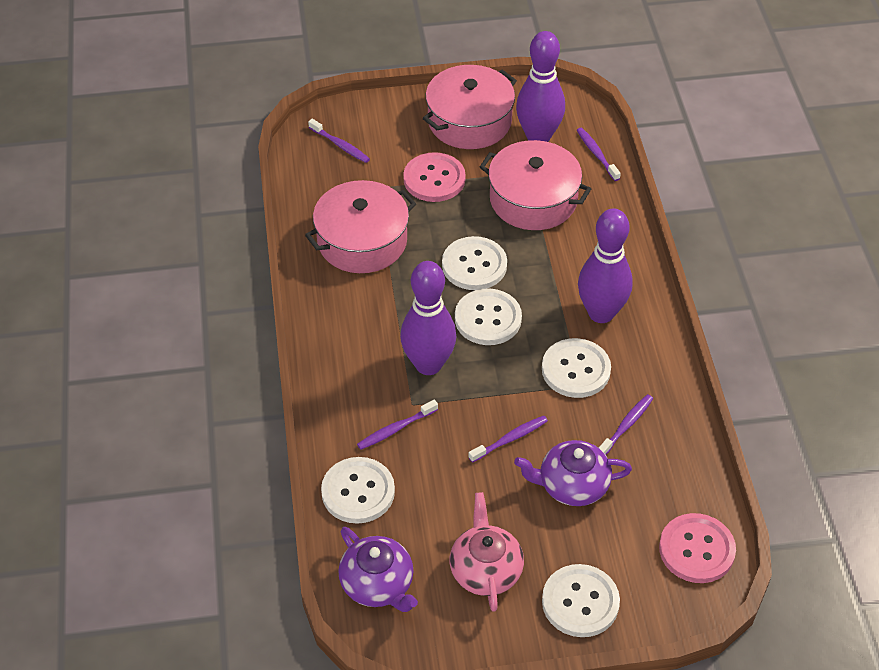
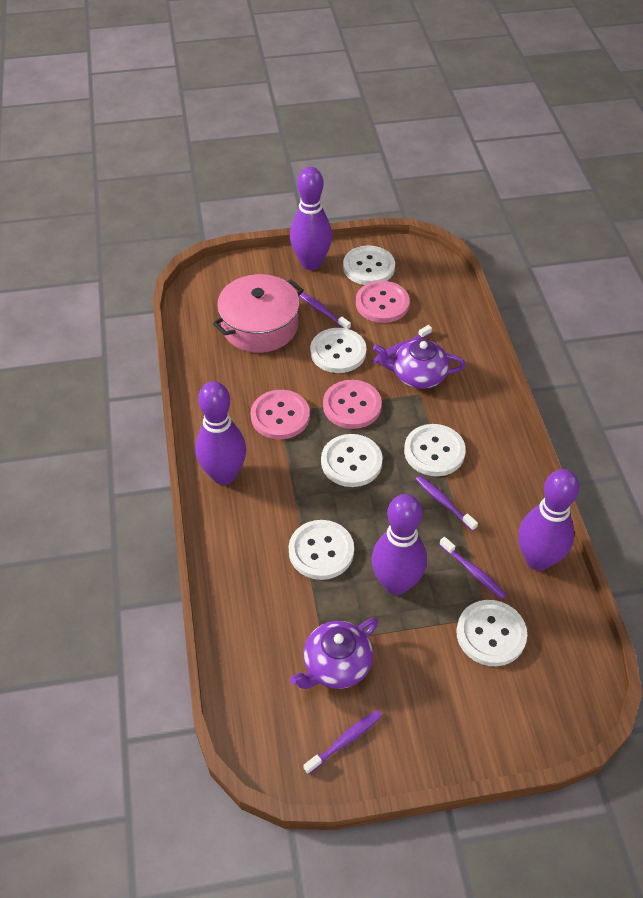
pink button: [403,152,466,202] [659,513,736,583] = 2 -> [250,390,310,440] [323,380,382,429] [356,281,410,323] = 3
pink pot: [305,180,416,273] [423,65,517,149] [480,140,591,230] = 3 -> [213,274,304,353] = 1
pink teapot: [450,492,524,612] = 1 -> none = 0
purple bowling pin: [400,261,456,375] [516,31,565,142] [578,208,633,323] = 3 -> [195,381,246,485] [290,167,332,270] [372,494,427,595] [518,469,580,571] = 4
white button: [321,457,395,524] [442,236,507,290] [455,289,522,345] [542,338,611,398] [542,564,620,637] = 5 -> [289,520,354,580] [310,328,366,373] [321,434,383,487] [343,246,395,285] [404,424,466,476] [456,600,527,666] = 6

